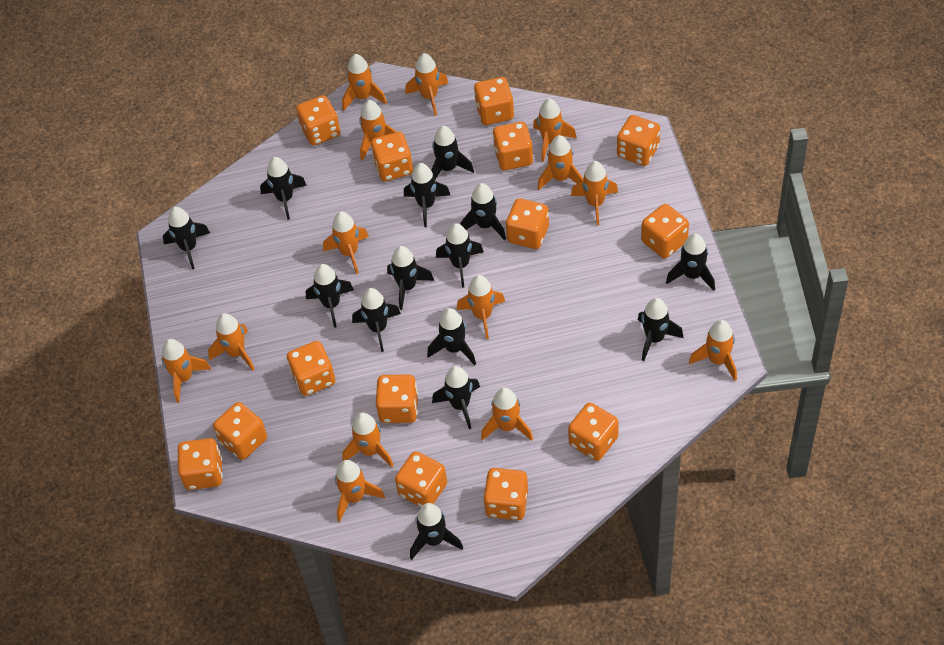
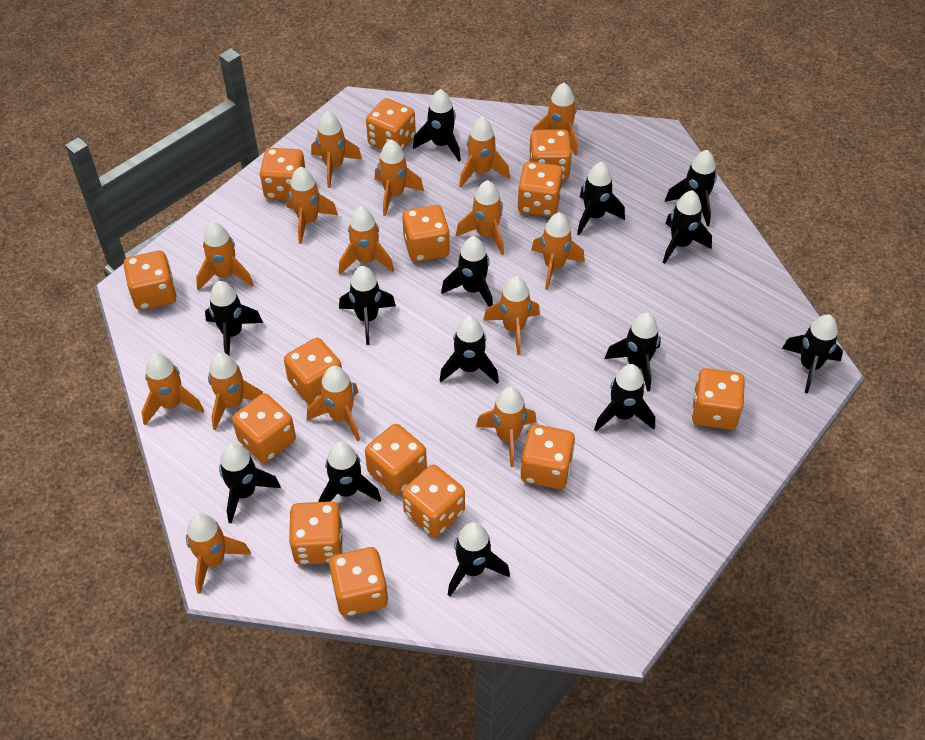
orange rocket: [161,339,211,403] [208,313,255,371] [323,212,369,274] [335,460,385,522] [342,54,387,111] [342,412,394,467] [359,100,396,161] [405,53,449,116] [457,275,505,339] [481,387,533,441] [533,98,577,162] [537,135,583,190] [571,161,618,225] [689,320,737,381] = 14 -> [142,353,204,425] [186,513,251,594] [196,222,253,291] [208,353,263,430] [286,167,338,244] [307,366,360,442] [311,111,362,188] [339,207,394,274] [375,140,424,216] [456,180,504,255] [459,117,510,188] [476,387,537,467] [483,276,540,355] [531,212,585,290] [532,83,578,156] = 15

